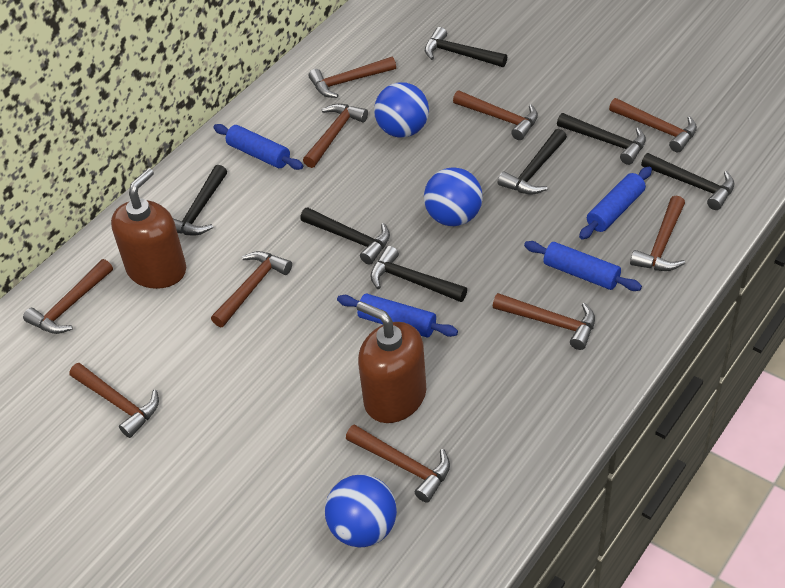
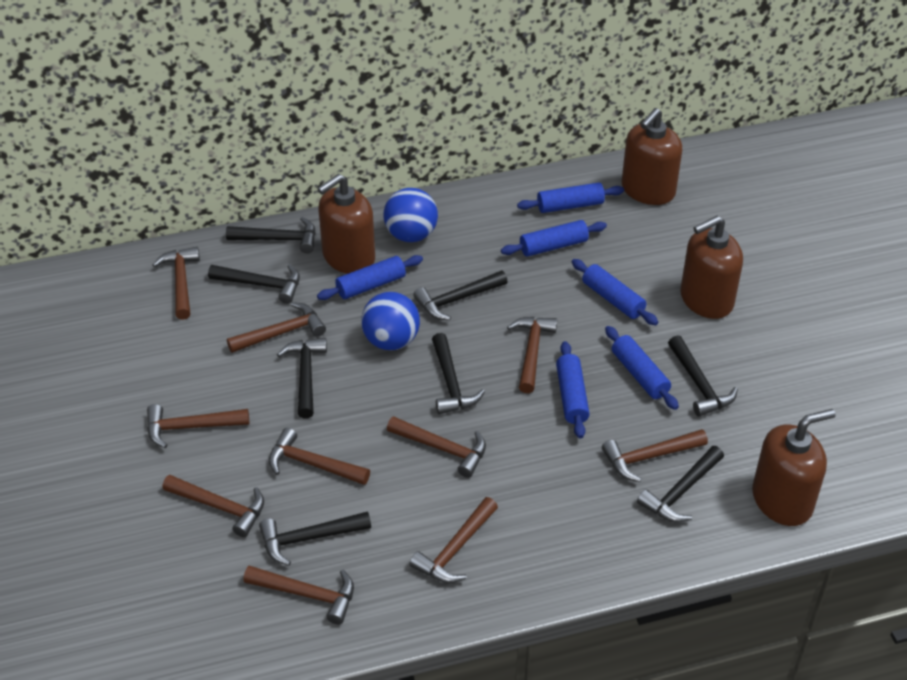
black hammer: [173,165,227,236] [300,207,390,265] [370,246,467,302] [425,27,507,67] [498,129,567,195] [557,113,646,165] [641,153,734,210] = 7 -> [208,265,300,304] [226,217,316,253] [259,511,371,566] [277,338,327,419] [413,271,508,320] [432,333,485,414] [637,446,724,522] [668,335,738,417] = 8
blue ball: [325,474,397,548] [374,82,429,138] [424,167,483,226] = 3 -> [361,292,420,350] [384,188,438,242] = 2
blue rolling pin: [213,124,303,170] [337,294,458,337] [524,241,642,291] [579,167,652,240] = 4 -> [317,255,423,300] [501,220,607,257] [517,183,624,213] [556,341,590,439] [572,259,658,325] [605,326,679,410] = 6
brown soap dispenser: [111,168,186,289] [356,301,426,423] = 2 -> [317,174,375,274] [621,108,682,205] [680,216,743,319] [752,409,836,526] = 4

